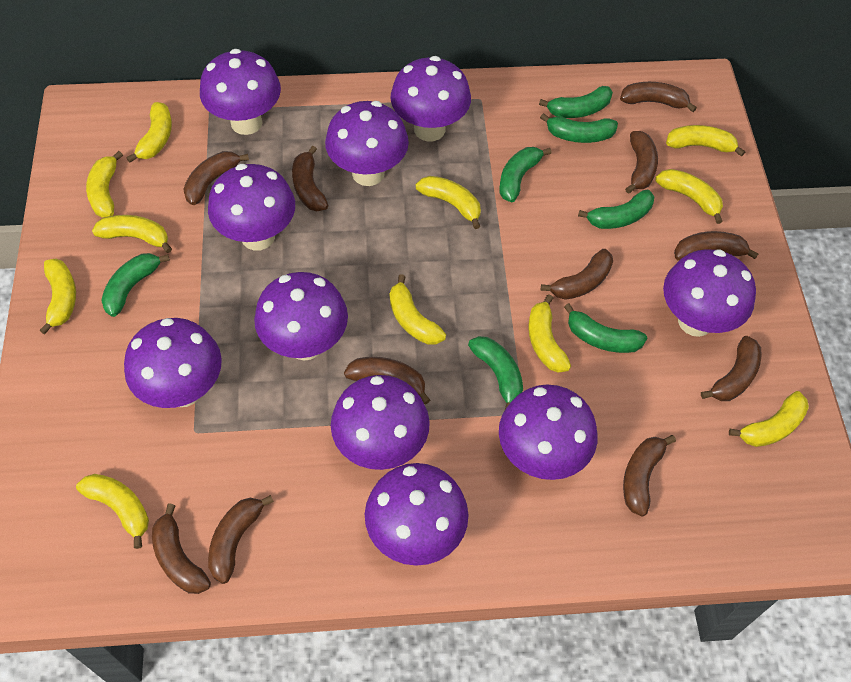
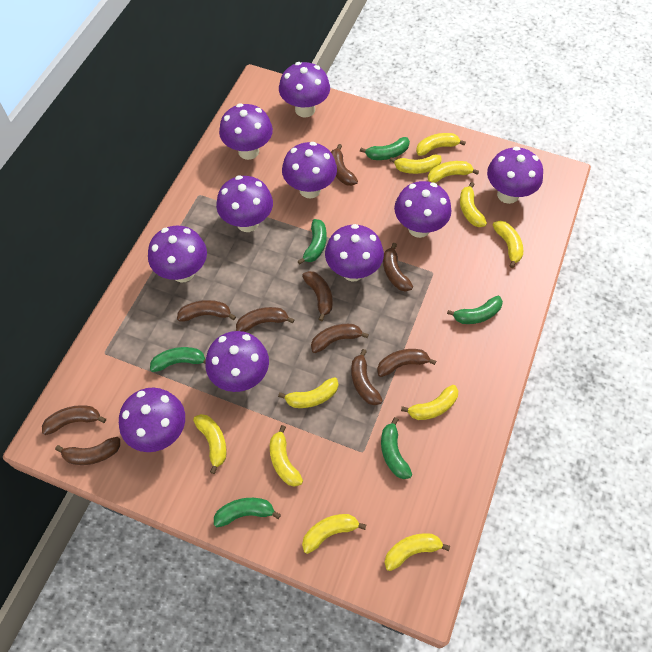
brown banana: [152,503,211,594] [183,151,249,205] [208,495,274,584] [292,145,328,211] [344,357,430,405] [541,249,613,300] [620,82,697,112] [623,435,676,516] [625,131,658,194] [674,231,759,261] [701,336,762,401] = 11 -> [42,405,106,435] [55,437,120,465] [177,300,236,322] [236,307,295,332] [302,271,333,321] [311,324,369,353] [331,144,358,186] [351,349,383,405] [377,349,436,377] [383,243,413,292] = 10
green banana: [101,253,170,317] [468,336,523,411] [499,147,552,202] [539,86,613,118] [540,113,618,143] [564,303,647,353] [578,190,654,229] = 7 -> [150,347,206,372] [214,498,281,527] [298,219,326,265] [360,137,410,160] [381,417,412,479] [447,296,503,324] = 6

